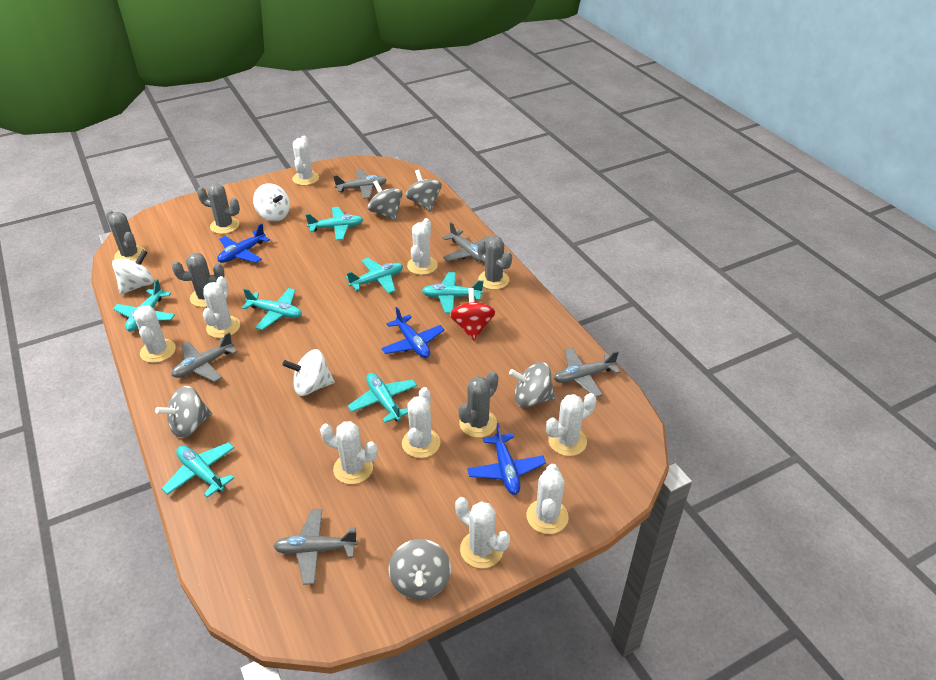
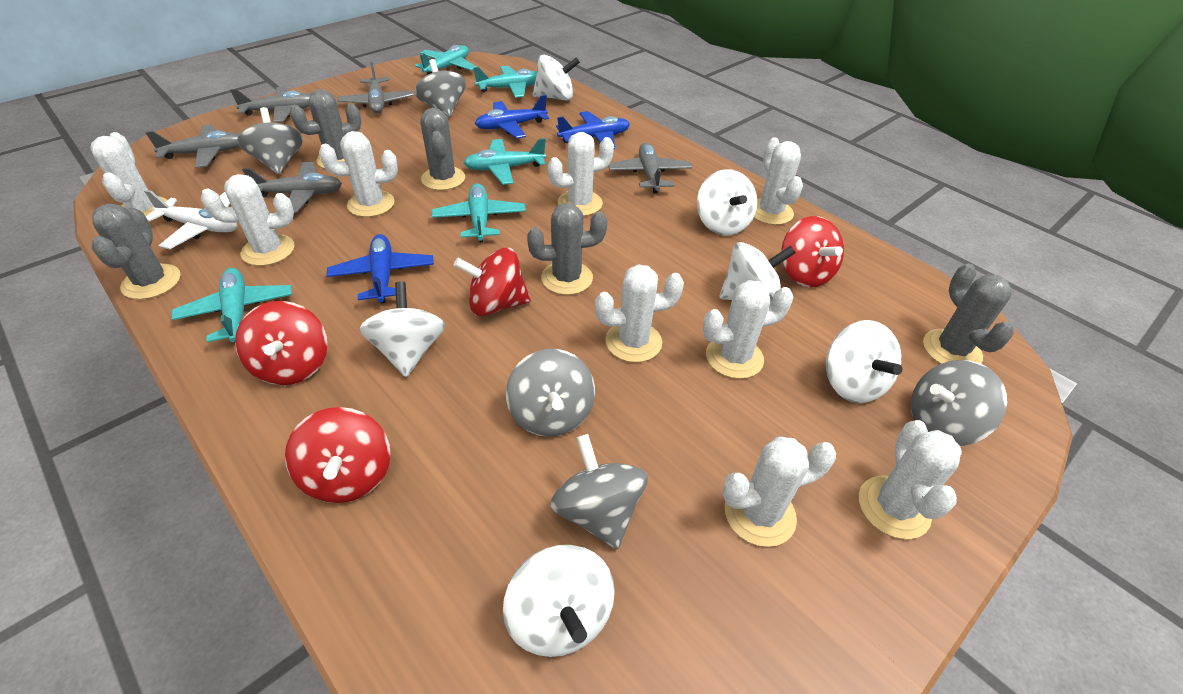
red spinning top: [450,288,495,341] = 1 -> [235,301,328,385] [285,407,391,503] [454,248,531,316] [781,216,844,287] = 4
turquoise plane: [113,279,175,332] [161,442,235,498] [242,288,302,330] [306,207,363,240] [346,258,403,294] [348,373,417,423] [422,272,484,313] = 7 -> [171,268,292,342] [415,45,476,75] [432,183,526,242] [464,138,546,185] [473,66,537,98] = 5
white plane: none = 0 -> [144,190,237,249] = 1
white spinning top: [112,250,154,295] [253,183,290,222] [282,349,335,396] = 3 -> [359,281,445,377] [503,545,615,657] [533,55,580,101] [697,169,757,235] [719,242,796,304] [826,320,902,403] = 6

